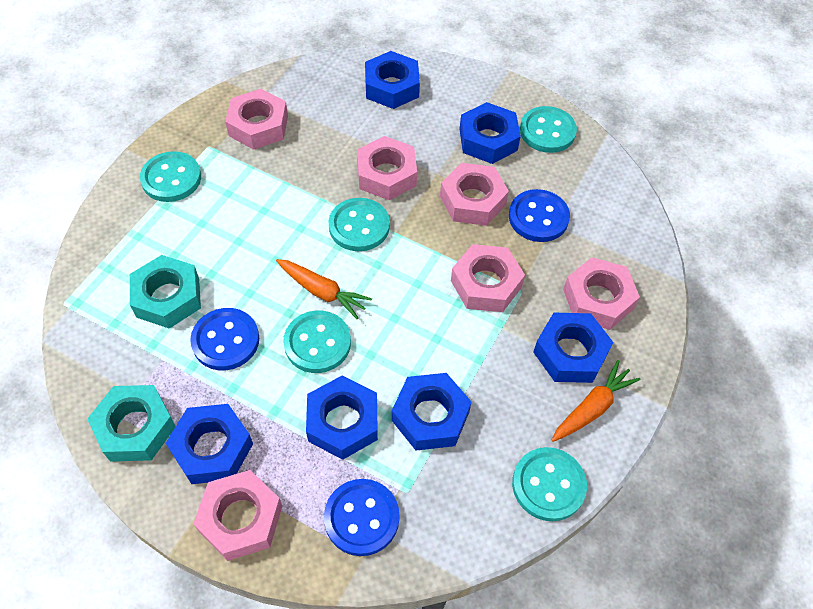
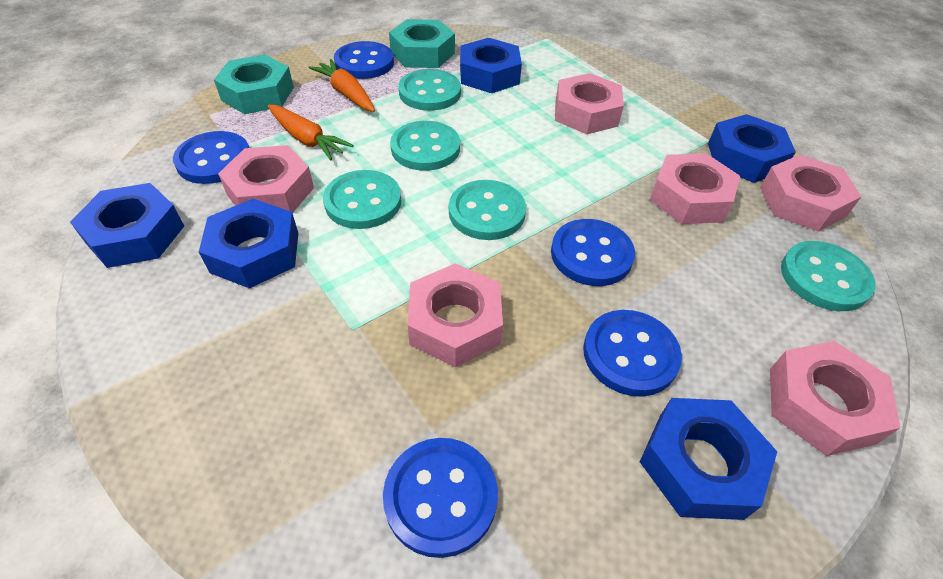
blue button: [190,308,259,370] [324,479,400,556] [509,189,570,242] = 3 -> [173,131,249,184] [334,41,394,79] [383,438,498,558] [551,219,635,286] [583,310,682,397] = 5
blue nut: [166,404,253,484] [306,375,378,460] [365,51,420,109] [392,373,471,451] [460,102,521,164] [533,313,614,383] = 6 -> [70,183,184,268] [199,199,298,289] [460,38,522,93] [640,398,777,520] [708,114,796,183] = 5

